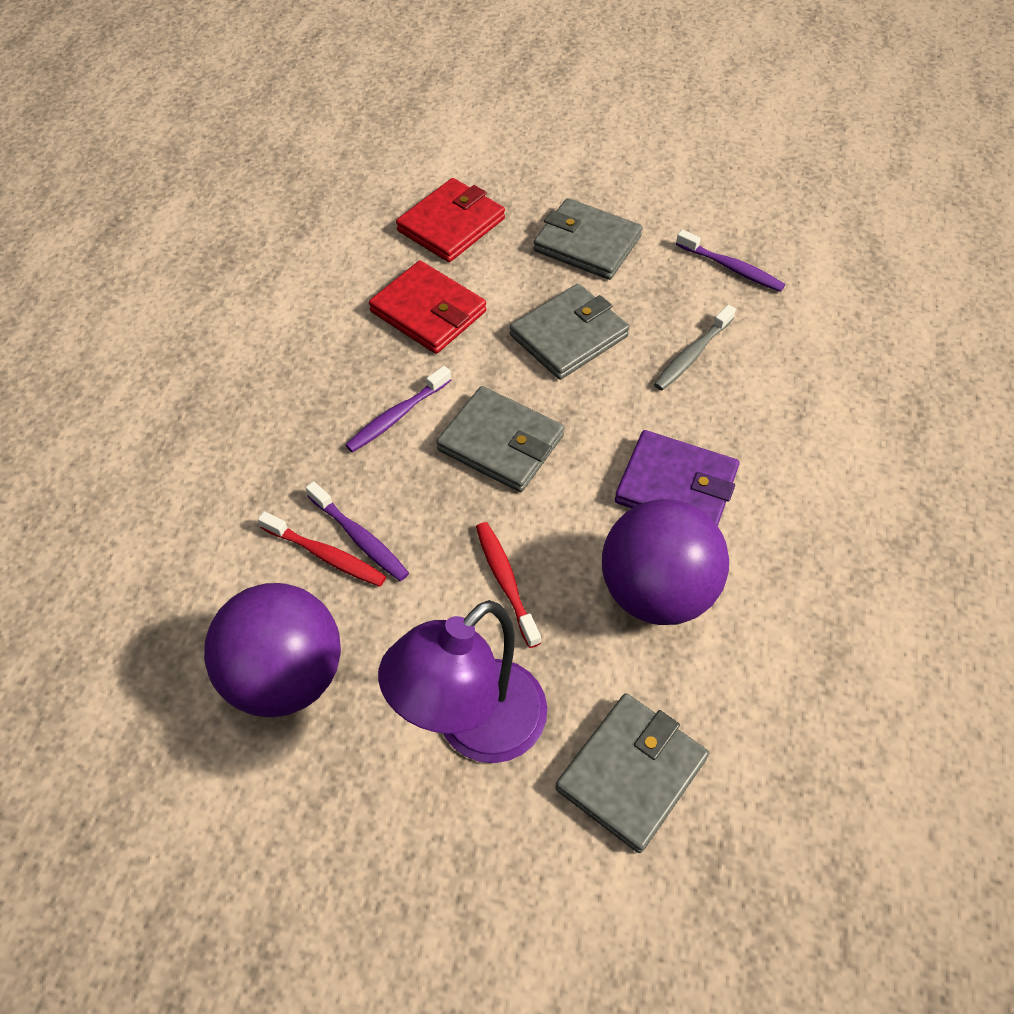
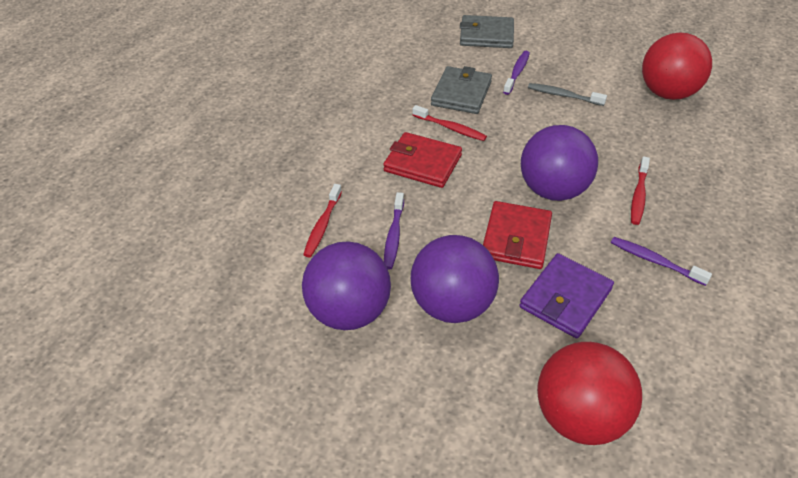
grey wallet: [436,386,564,492] [510,283,630,380] [534,198,643,280] [555,693,709,853] = 4 -> [431,66,492,114] [460,15,514,48] = 2
purple ball: [204,583,341,717] [602,499,729,625] = 2 -> [302,241,391,330] [411,235,499,323] [521,125,598,201] = 3
purple lamp: [378,600,547,763] = 1 -> none = 0
red ball: none = 0 -> [537,342,642,445] [642,32,712,100] = 2
red toothbrush: [258,511,386,587] [476,522,541,648] = 2 -> [303,184,342,257] [412,105,487,141] [631,156,650,225] = 3

